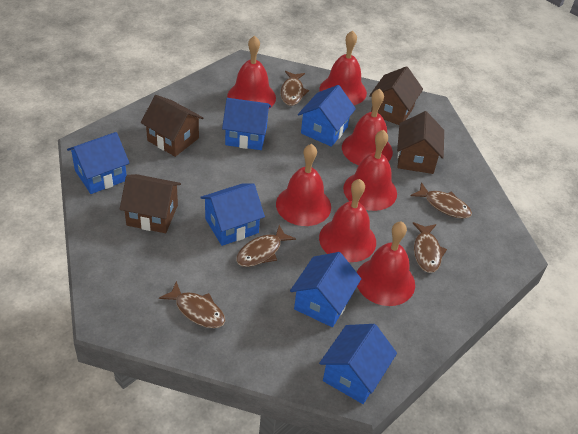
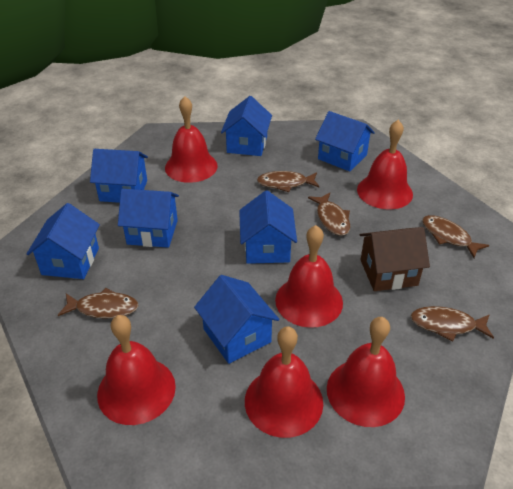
blue house: [67,132,130,194] [200,183,265,246] [222,98,271,150] [290,252,361,327] [298,85,356,147] [319,324,397,404] = 6 -> [27,203,100,279] [90,149,148,203] [118,189,179,248] [194,275,279,364] [221,96,272,156] [239,190,297,264] [315,111,375,172] = 7
brown house: [119,174,181,233] [141,95,203,157] [369,66,423,125] [397,111,444,174] = 4 -> [360,227,430,291] = 1
red bell: [227,35,276,108] [276,144,331,226] [319,179,376,262] [320,30,367,105] [342,89,393,165] [343,130,397,211] [357,221,415,306] = 7 -> [97,315,176,425] [165,96,217,183] [245,326,323,438] [275,225,343,328] [327,317,405,427] [357,120,413,209] = 6

